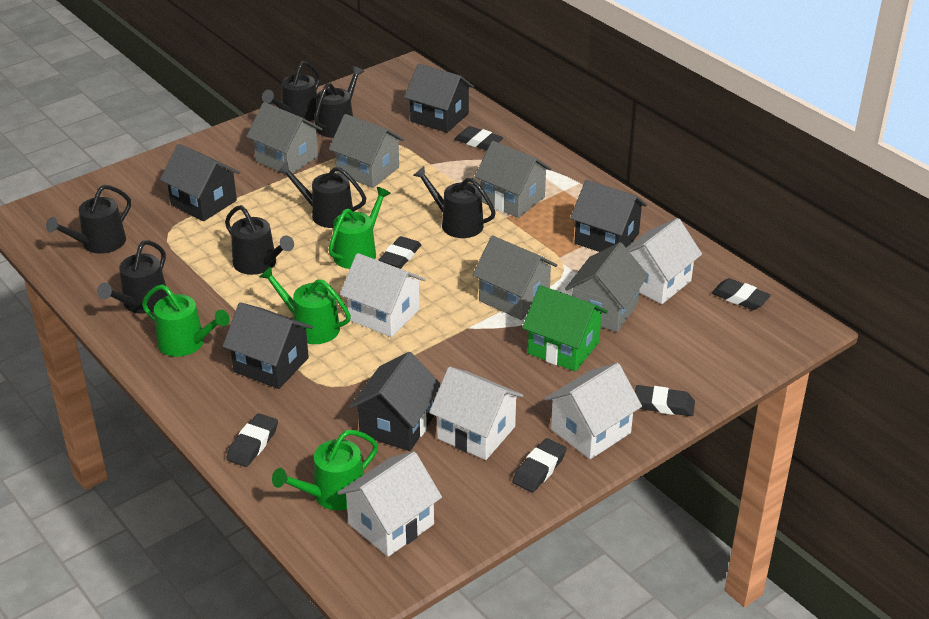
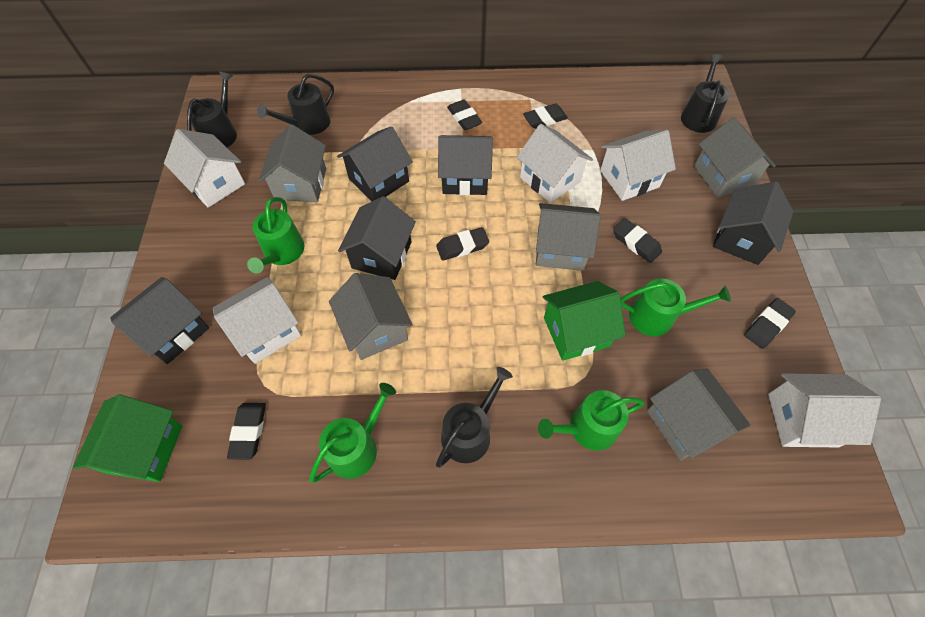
black watering can: [46,185,131,254] [97,240,168,314] [225,205,294,275] [262,61,320,121] [277,162,366,228] [314,66,364,138] [413,166,496,238] = 7 -> [187,71,237,147] [257,74,334,135] [436,367,513,468] [681,54,729,133] = 4
green house: [522,285,608,372] = 1 -> [73,395,182,482] [543,281,626,361] = 2

